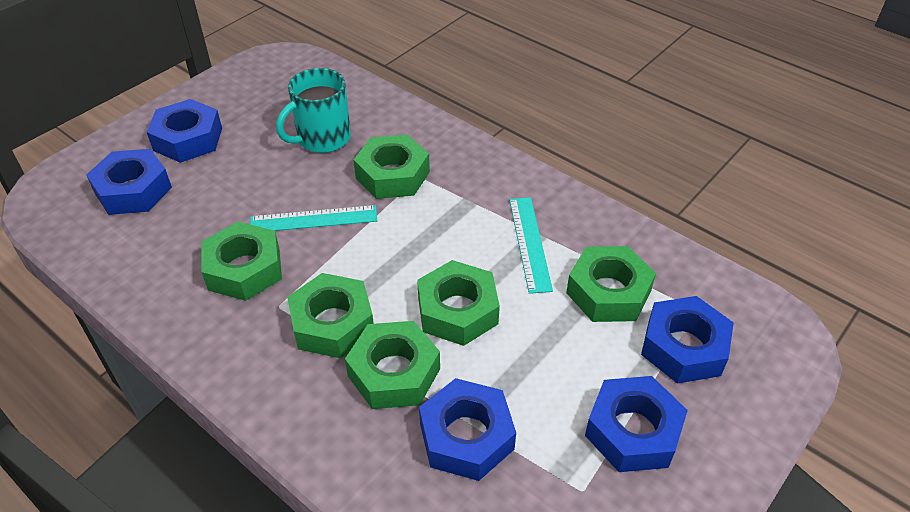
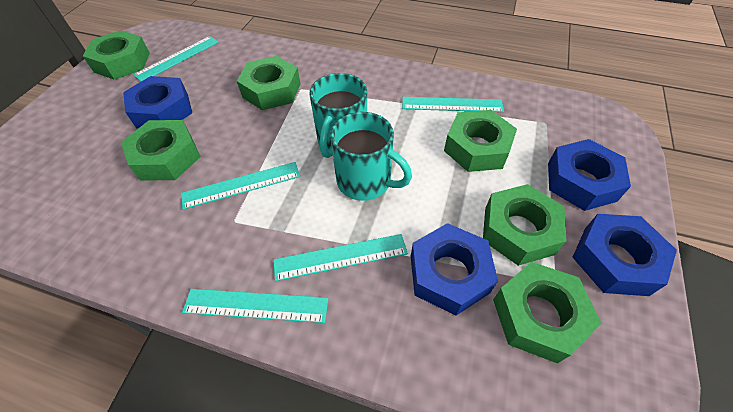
blue nut: [86,149,172,215] [147,99,222,163] [419,378,516,481] [585,376,688,472] [641,296,734,384] = 5 -> [123,76,192,128] [411,223,498,316] [548,139,631,211] [572,214,677,296] = 4
turquoise mug: [276,68,351,153] = 1 -> [309,73,367,158] [330,112,412,201] = 2
turquoise ruler: [250,205,377,231] [509,197,553,294] = 2 -> [133,36,219,82] [181,162,300,210] [182,289,328,323] [273,234,408,281] [402,97,504,112] = 5

